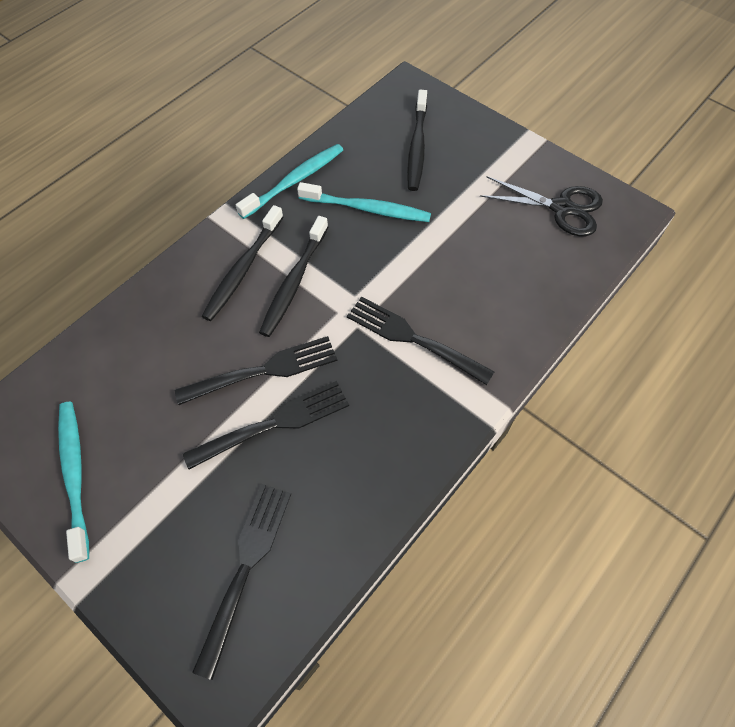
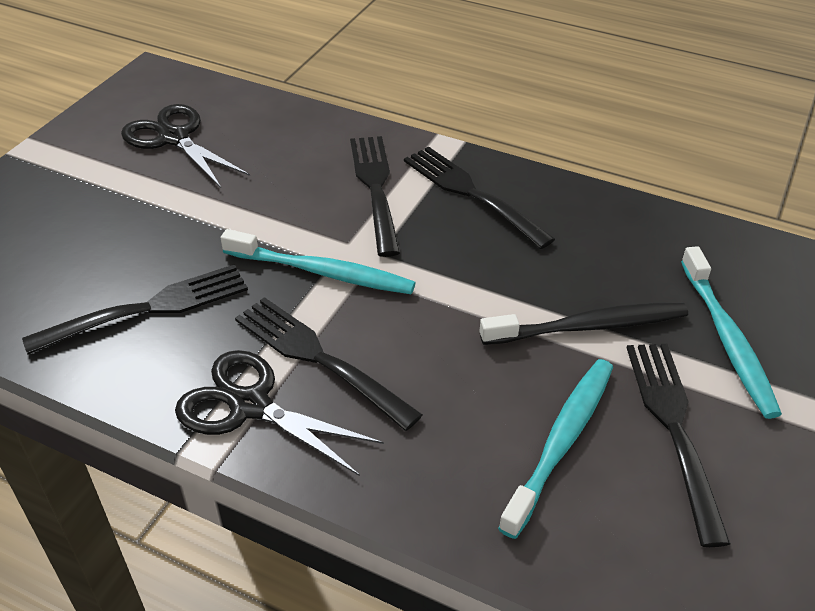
black fork: [174,336,337,405] [183,381,349,470] [192,484,291,680] [347,296,495,385] = 4 -> [22,265,248,355] [235,297,423,431] [350,136,400,257] [404,147,555,249] [627,344,731,547] = 5
black scissors: [480,176,603,236] = 1 -> [121,104,250,188] [175,350,384,476] = 2
black toothbrush: [202,205,283,321] [259,216,328,337] [407,90,427,191] = 3 -> [479,302,688,345] = 1

